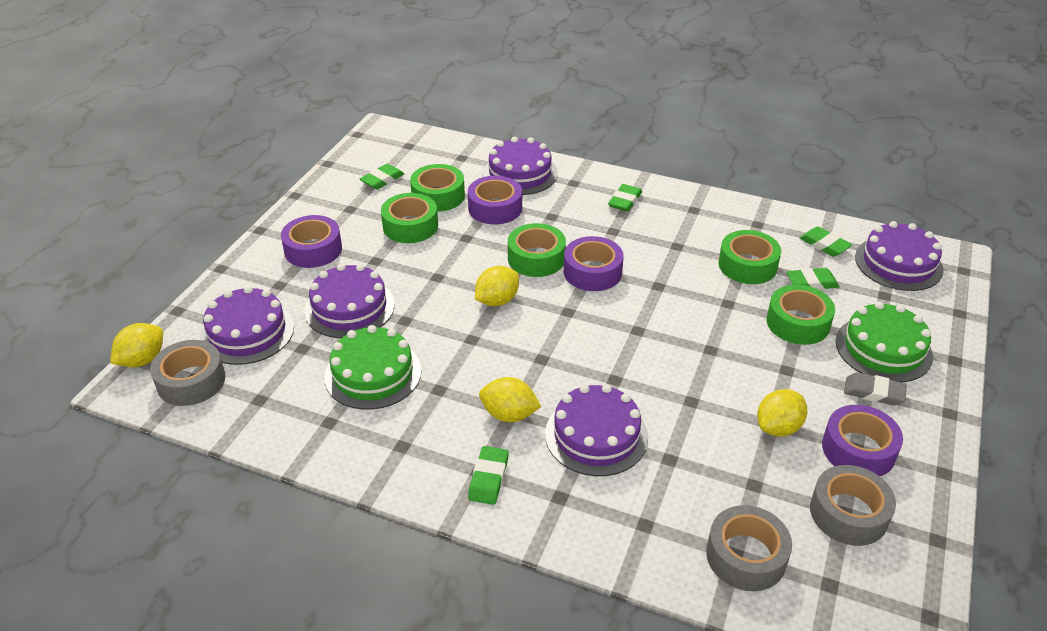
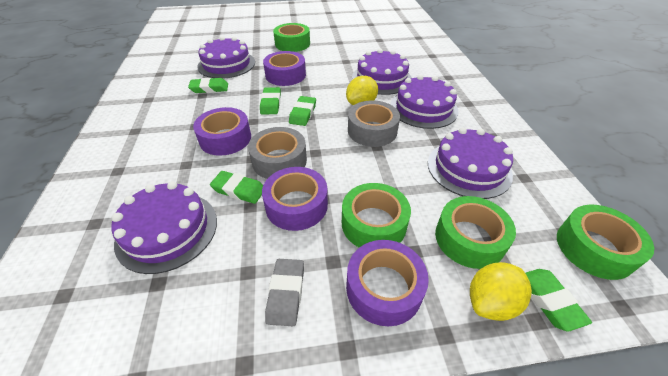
green cake: [324,325,421,410] [835,302,933,382] = 2 -> none = 0
green tape: [381,193,438,243] [410,164,465,212] [508,223,566,277] [719,230,781,284] [766,285,835,345] = 5 -> [273,23,310,52] [342,183,411,248] [435,196,516,269] [557,205,654,280] = 4
grey tape: [150,340,226,406] [706,505,792,591] [810,465,896,546] = 3 -> [248,127,307,179] [348,100,400,147] = 2
yellow lemon: [110,323,163,368] [475,266,519,306] [479,377,541,422] [757,389,807,437] = 4 -> [346,76,378,106] [470,262,532,321] = 2

